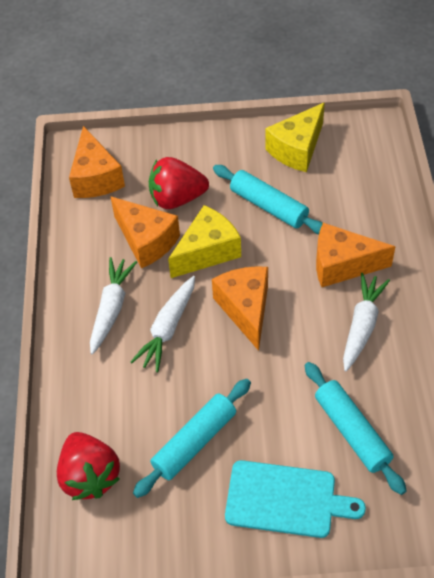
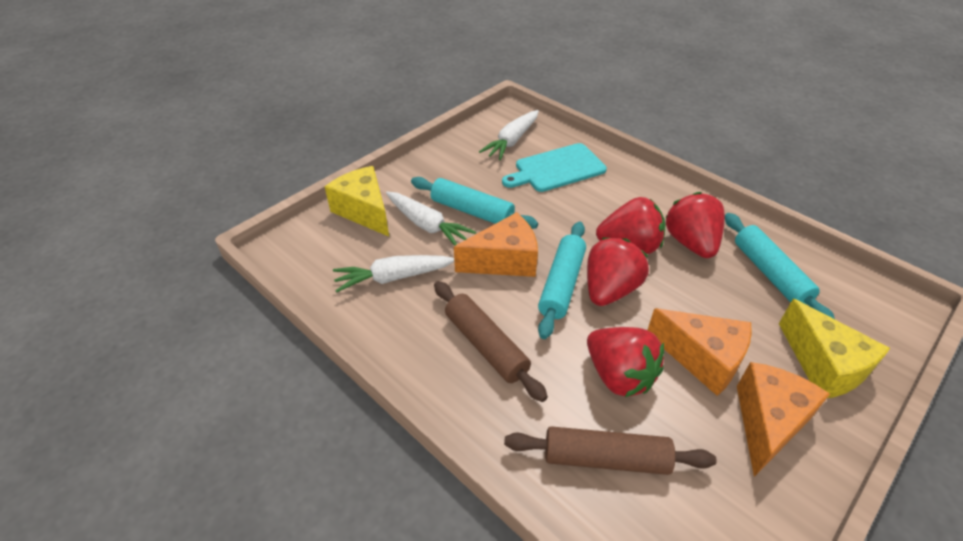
brown rolling pin: none = 0 -> [434,281,548,402] [504,426,717,475] = 2
orange cheese: [69,126,125,198] [110,196,180,268] [212,266,268,351] [316,223,395,287] = 4 -> [454,212,538,277] [648,308,752,396] [737,362,830,477] = 3
red strawberry: [57,432,120,500] [149,157,209,209] = 2 -> [587,238,649,306] [587,327,664,397] [596,197,665,254] [665,192,725,258] = 4

